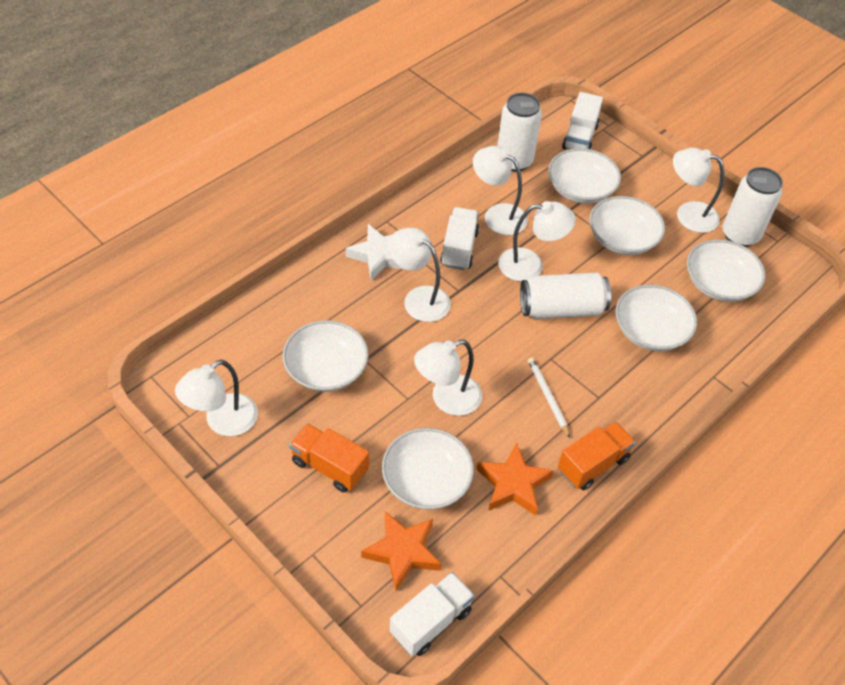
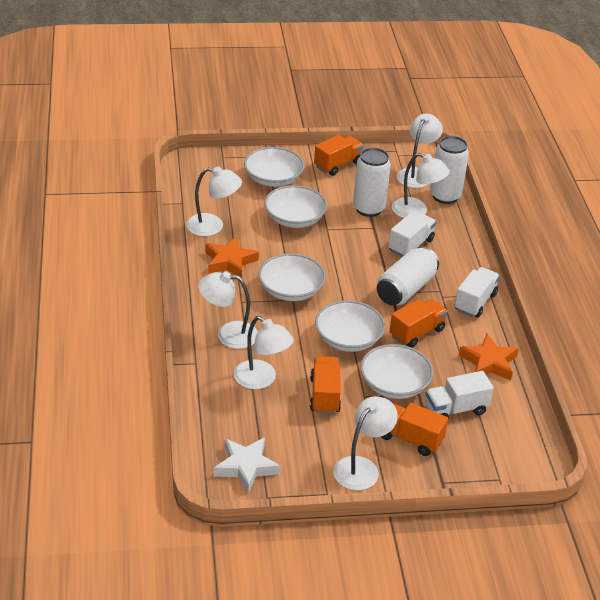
orange truck: [289,423,369,492] [558,422,636,491] = 2 -> [310,356,341,414] [314,135,364,176] [381,403,448,456] [389,299,448,348] = 4
white bowl: [283,320,369,392] [382,428,474,509] [548,148,621,204] [589,196,665,255] [615,285,697,351] [687,239,766,302] = 6 -> [244,147,304,187] [258,254,326,301] [264,185,327,228] [315,300,385,352] [360,344,433,399] = 5
white pencil: [528,357,570,438] = 1 -> none = 0

